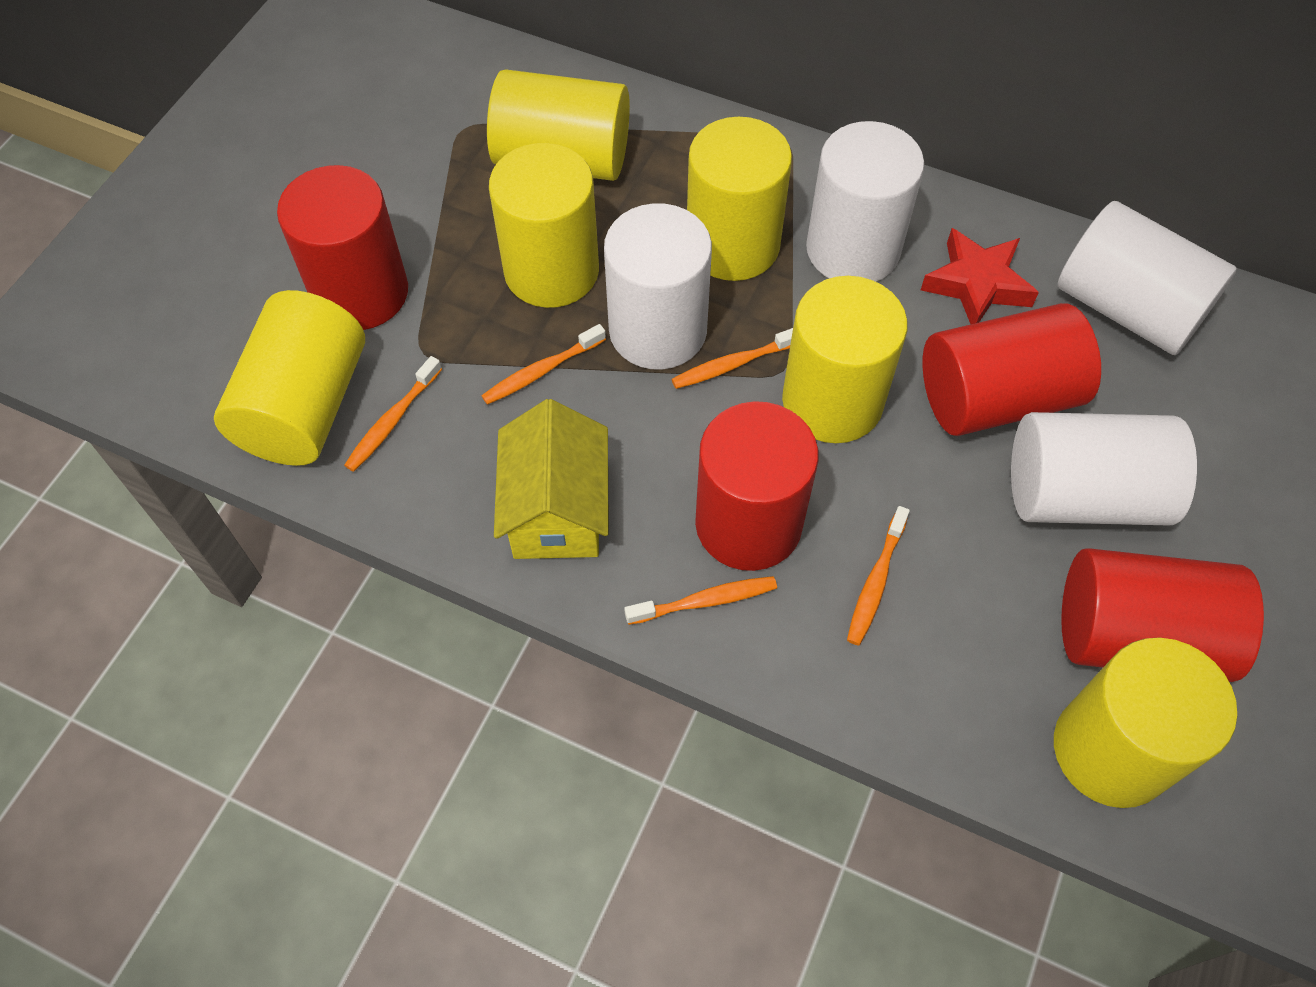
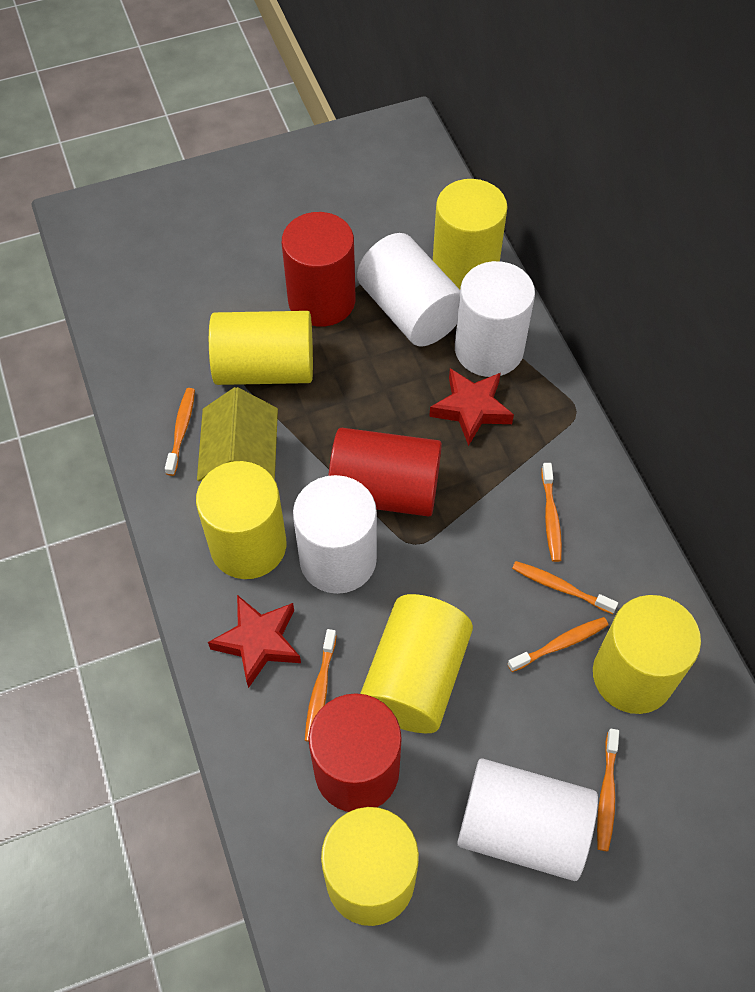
orange toothbrush: [344,356,442,472] [481,324,606,405] [624,576,777,625] [672,328,793,389] [847,506,910,646] = 5 -> [165,388,195,476] [305,629,337,742] [508,617,608,672] [512,561,618,614] [542,463,562,562] [597,729,619,851] = 6
red cylinder: [277,165,408,330] [695,401,819,571] [922,303,1101,436] [1061,548,1264,682] = 4 -> [282,212,356,327] [309,693,402,812] [328,428,442,517] = 3
red star: [921,228,1039,324] = 1 -> [208,595,301,688] [429,368,514,446] = 2

